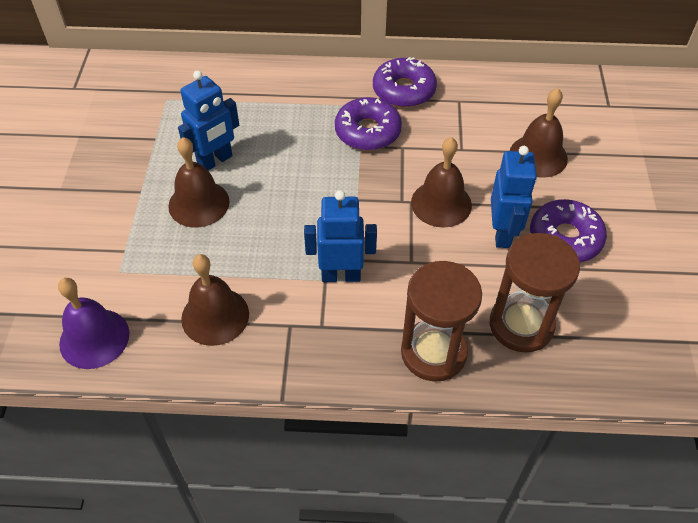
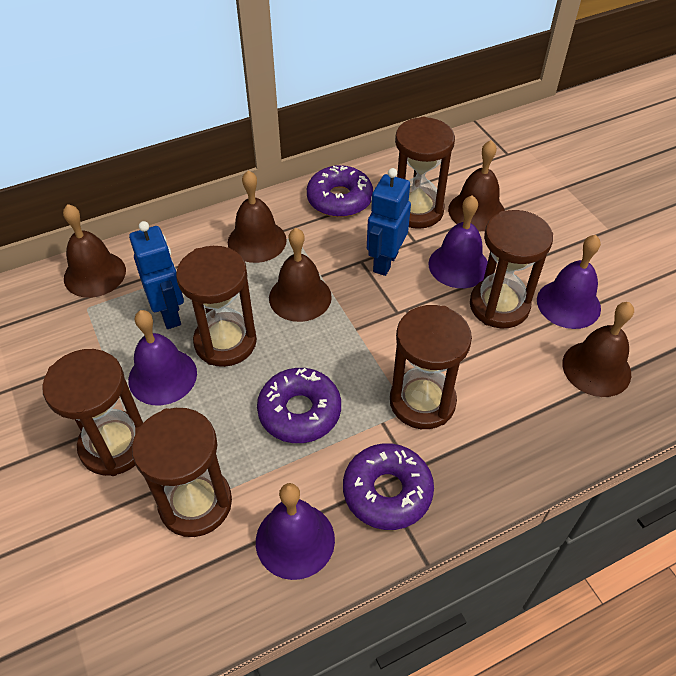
blue robot: [178,70,239,171] [304,190,377,282] [491,146,537,248] = 3 -> [129,221,184,329] [367,168,411,276] = 2
brown bell: [168,137,230,227] [181,254,249,346] [411,137,472,228] [510,88,568,178] = 4 -> [63,204,126,298] [228,170,287,263] [269,228,332,322] [448,140,505,231] [562,302,634,397] = 5
brown hourglass: [401,261,482,382] [490,233,580,353] = 2 -> [42,349,143,476] [132,408,232,537] [176,246,257,367] [390,305,472,429] [395,116,455,229] [470,210,553,329] = 6
purple bell: [58,278,130,369] = 1 -> [128,310,197,406] [256,483,335,580] [428,195,488,288] [537,235,601,329] = 4

